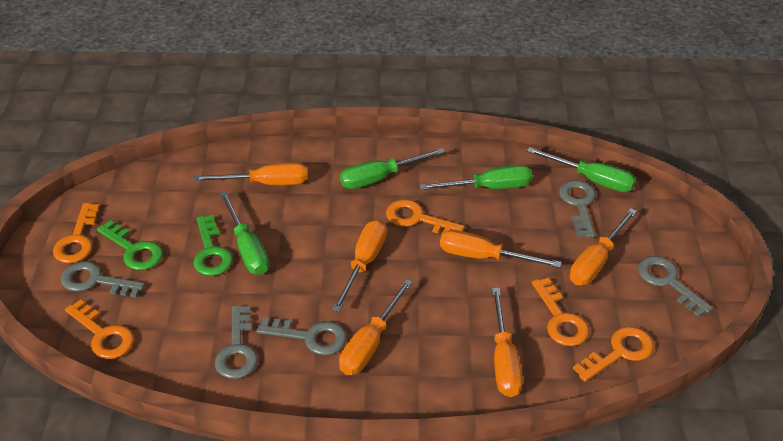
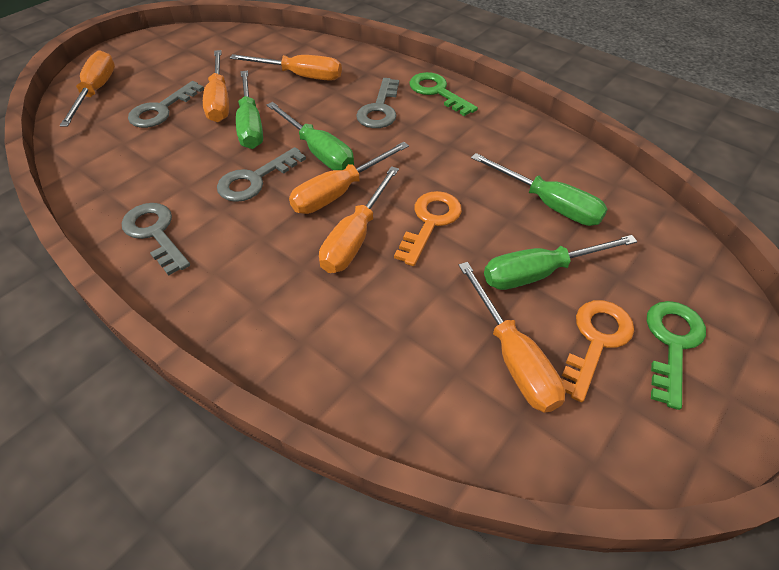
grey key: [61,261,145,298] [215,305,258,379] [256,317,347,355] [559,180,596,238] [638,256,713,317] = 5 -> [122,203,190,276] [128,81,204,128] [217,147,306,202] [356,78,399,128] = 4
orange key: [53,203,100,263] [65,299,134,359] [386,199,465,233] [532,278,589,346] [573,327,654,382] = 5 -> [394,191,462,266] [561,300,634,402] = 2

